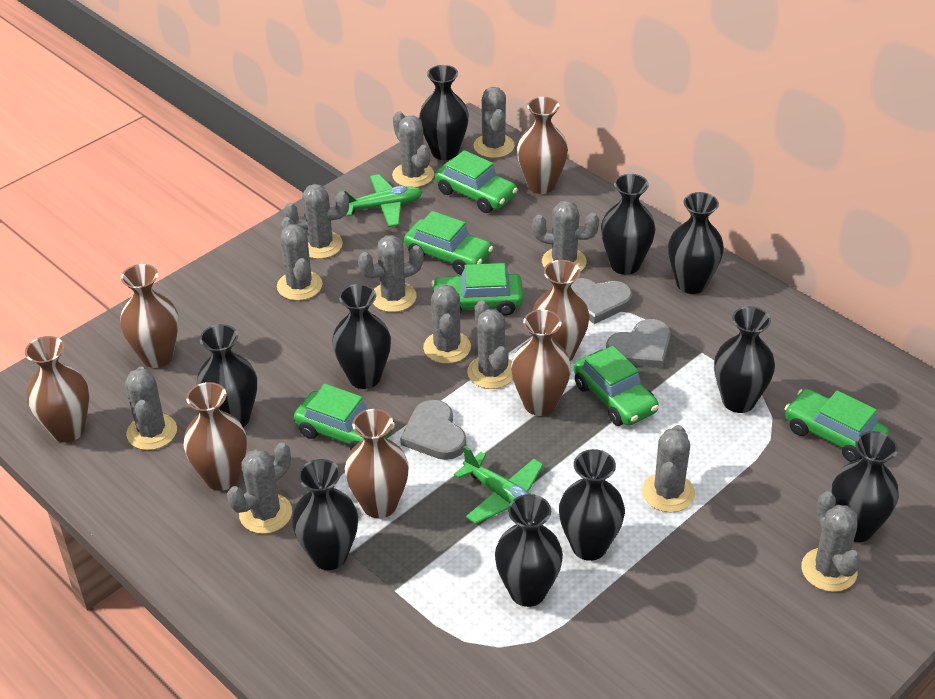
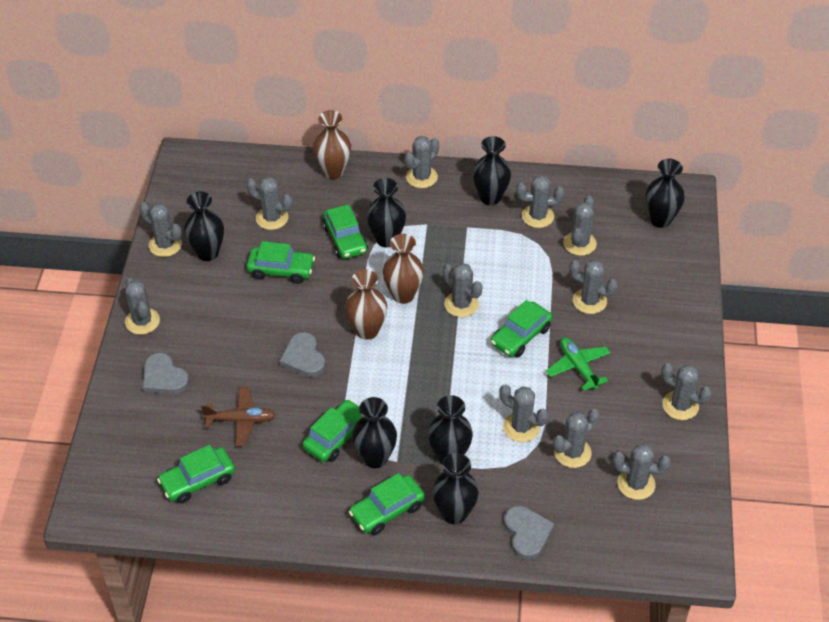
black vase: [196,324,257,427] [292,459,358,570] [332,284,391,389] [419,65,469,160] [495,494,563,607] [559,449,625,561] [601,174,656,275] [668,192,724,294] [714,306,775,413] [831,431,899,542] = 10 -> [184,191,224,261] [352,397,397,468] [366,178,406,247] [428,395,473,464] [432,453,479,524] [472,136,511,205] [645,159,685,228] = 7
brown plane: none = 0 -> [201,387,276,446] = 1
brown vase: [25,336,89,443] [120,264,179,368] [183,382,247,491] [345,409,409,519] [511,310,571,416] [517,97,568,194] [532,260,590,361] = 7 -> [313,110,351,179] [345,269,387,340] [383,234,424,304] = 3
green plane: [338,174,422,227] [454,446,543,524] = 2 -> [546,337,610,391] = 1

